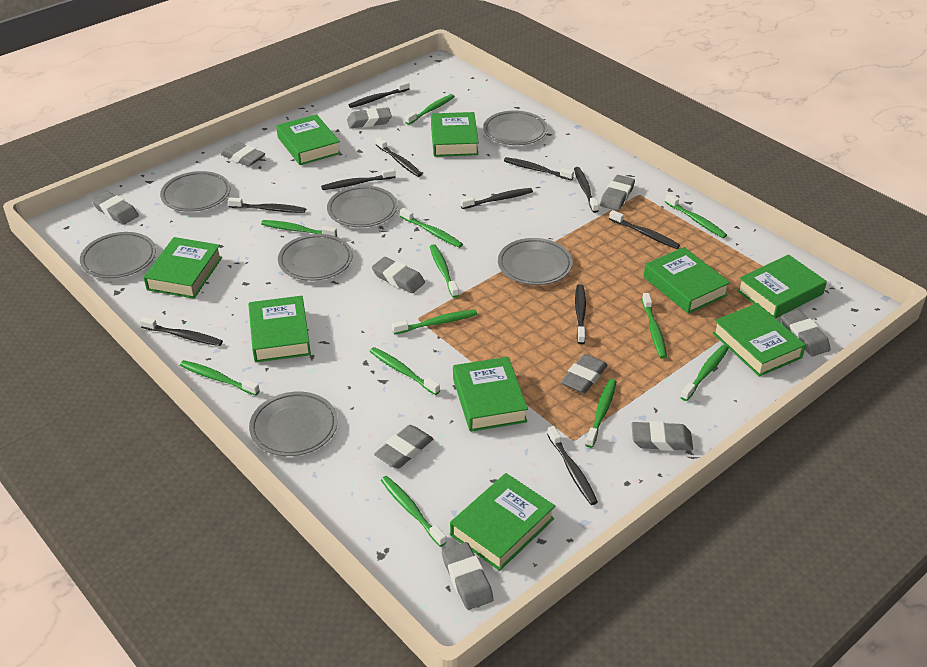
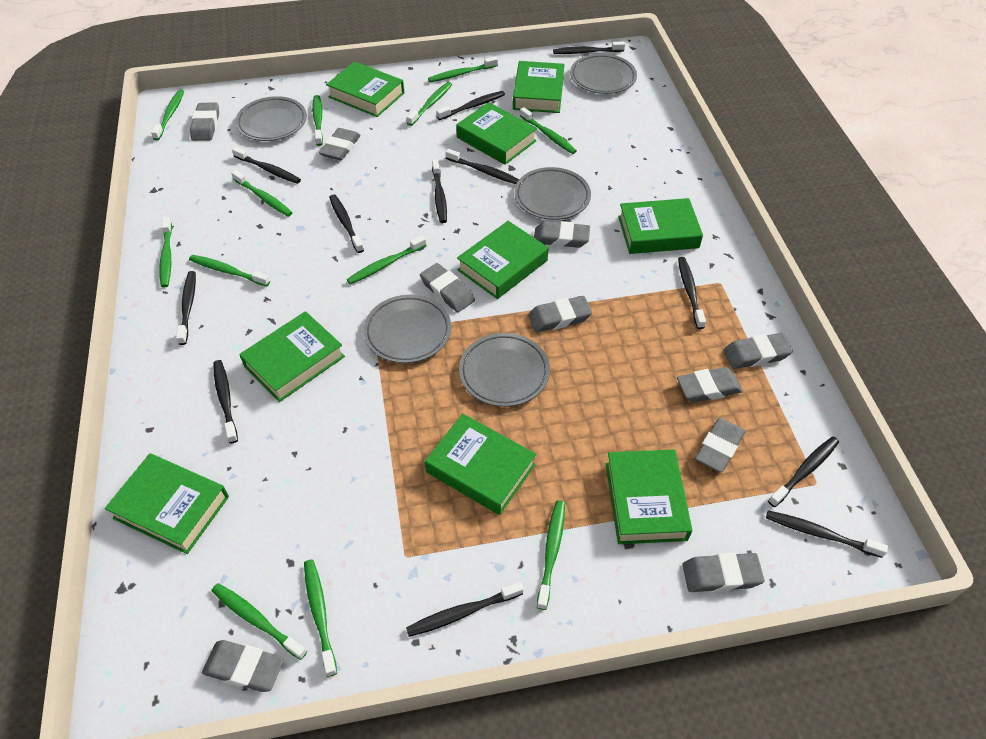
black toothbrush: [139,317,223,346] [228,197,306,213] [321,168,396,190] [348,81,410,108] [376,137,422,177] [460,188,533,209] [504,157,574,180] [547,426,598,505] [574,167,599,213] [575,284,586,344] [609,210,680,249] = 11 -> [176,271,196,345] [213,360,238,444] [232,147,301,184] [329,194,364,253] [406,582,524,637] [432,159,447,223] [436,91,505,120] [445,149,519,184] [553,41,625,54] [678,257,706,329] [766,510,888,558] [768,437,839,507] = 12
grey plate: [80,232,156,278] [160,171,230,212] [249,392,338,456] [278,234,353,281] [327,186,397,227] [483,111,547,145] [498,238,573,285] = 7 -> [235,96,307,141] [363,295,451,363] [459,333,550,407] [514,167,591,220] [570,54,637,94] = 5

